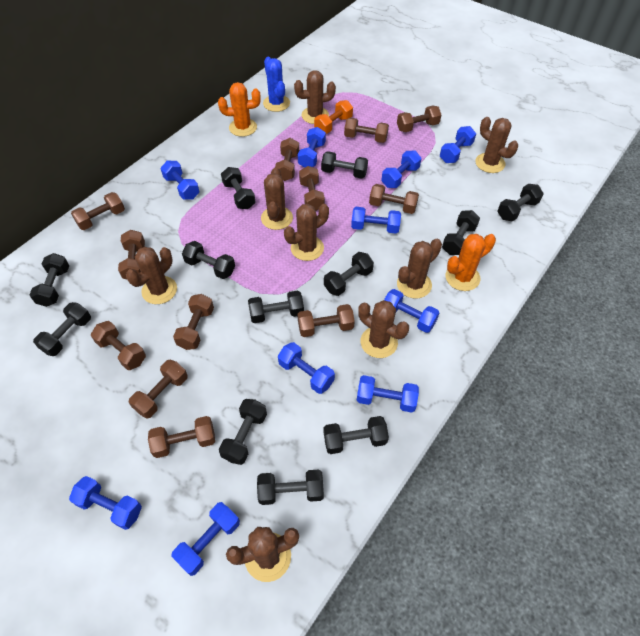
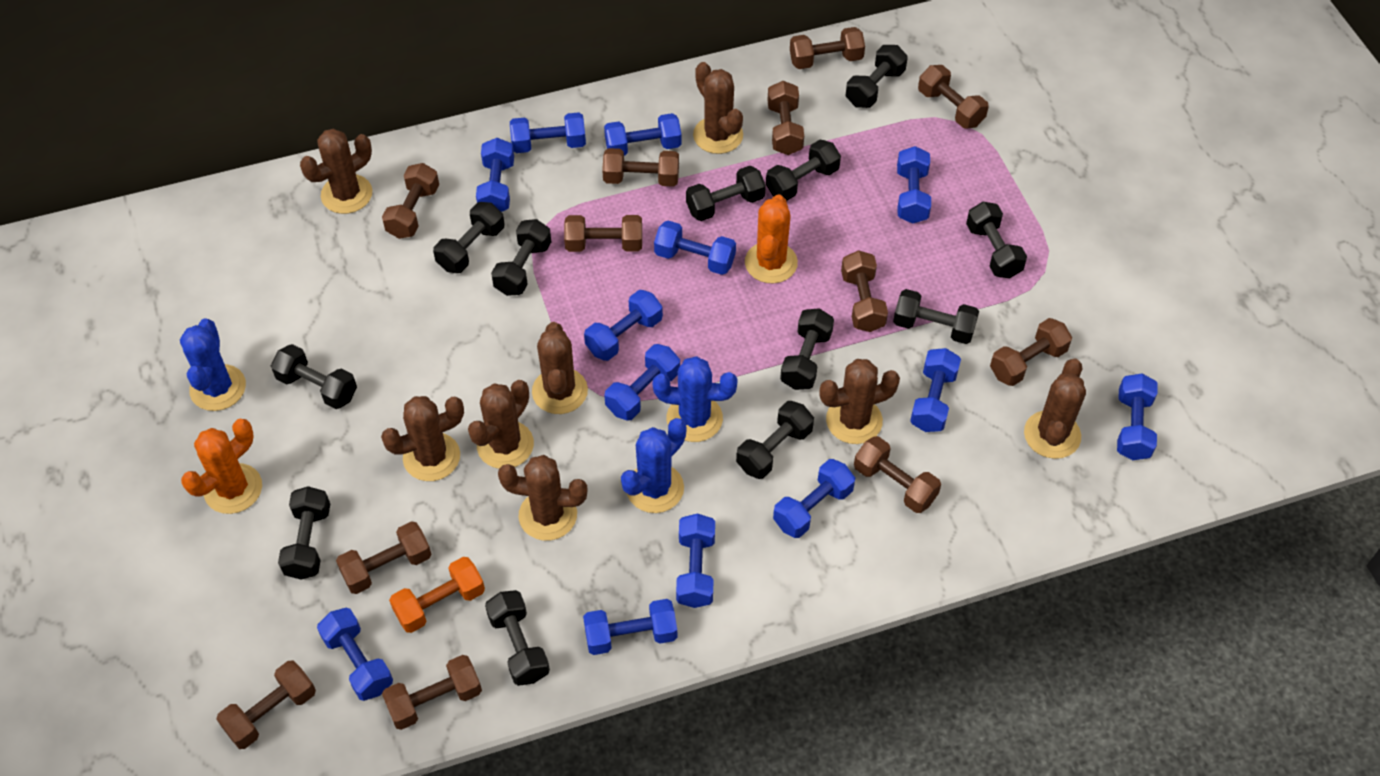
blue cactus: [263,57,290,112] = 1 -> [180,319,246,411] [621,418,686,513] [653,356,738,442] = 3
blue dumbbell: [69,476,142,530] [160,160,199,200] [171,502,240,576] [278,342,335,394] [298,127,326,168] [351,207,401,234] [357,375,419,413] [381,151,422,188] [384,289,439,333] [440,126,476,163] = 10 -> [317,608,393,701] [476,138,514,212] [510,112,586,153] [583,599,677,655] [584,290,663,361] [604,113,682,156] [604,344,680,421] [654,221,736,275] [676,513,715,608] [773,459,855,538] [897,146,931,224] [910,348,961,432] [1117,373,1158,460] = 13

